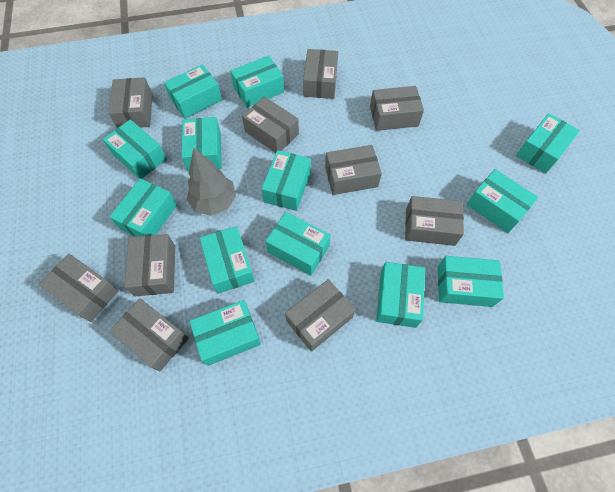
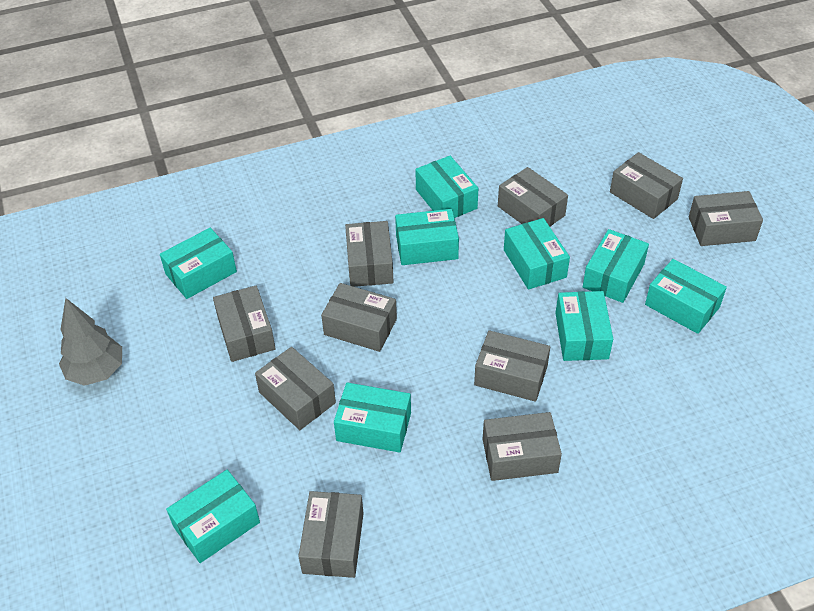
turquoise box: [103,119,167,179] [109,178,177,237] [164,64,222,119] [182,117,222,172] [189,300,261,366] [200,226,255,294] [230,56,284,108] [261,150,311,211] [265,212,331,276] [376,262,425,328] [438,256,504,307] [467,169,538,233] [516,113,580,174] = 13 -> [160,228,237,299] [166,470,260,563] [334,382,411,453] [395,209,459,265] [415,156,478,218] [504,218,570,290] [555,291,613,361] [583,229,649,303] [645,259,727,334] = 9

